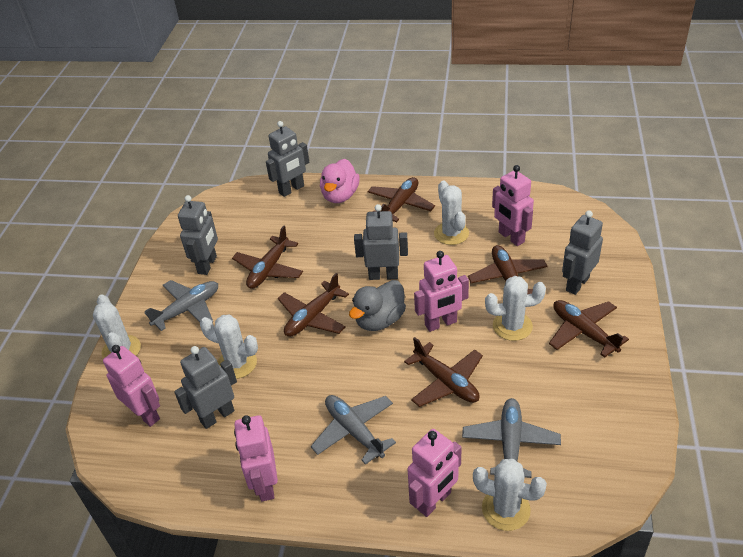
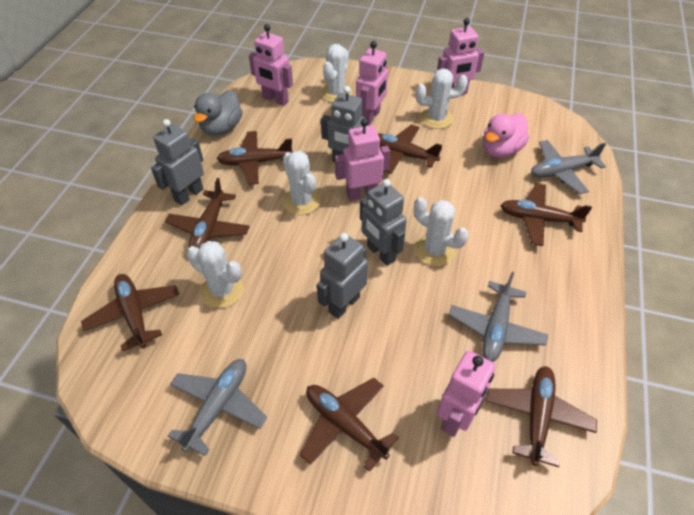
brown plane: [232,225,303,289] [278,273,349,337] [368,177,435,222] [404,337,483,407] [468,245,548,294] [549,300,629,358] = 6 -> [81,274,179,351] [165,178,250,248] [217,131,293,185] [300,378,399,472] [378,124,442,174] [486,366,597,467] [500,183,592,246] = 7
grey robot: [174,346,237,429] [178,195,218,275] [266,121,309,197] [354,204,408,280] [562,211,603,295] = 5 -> [151,119,204,206] [317,233,368,319] [321,86,367,162] [360,179,407,266] = 4

